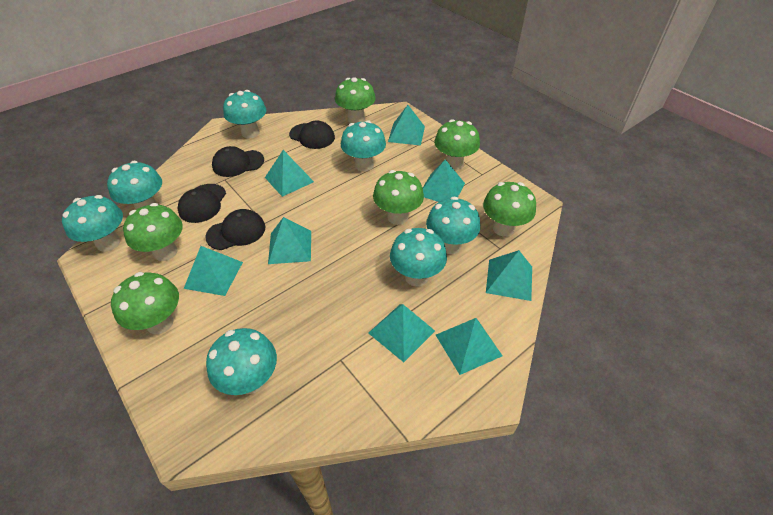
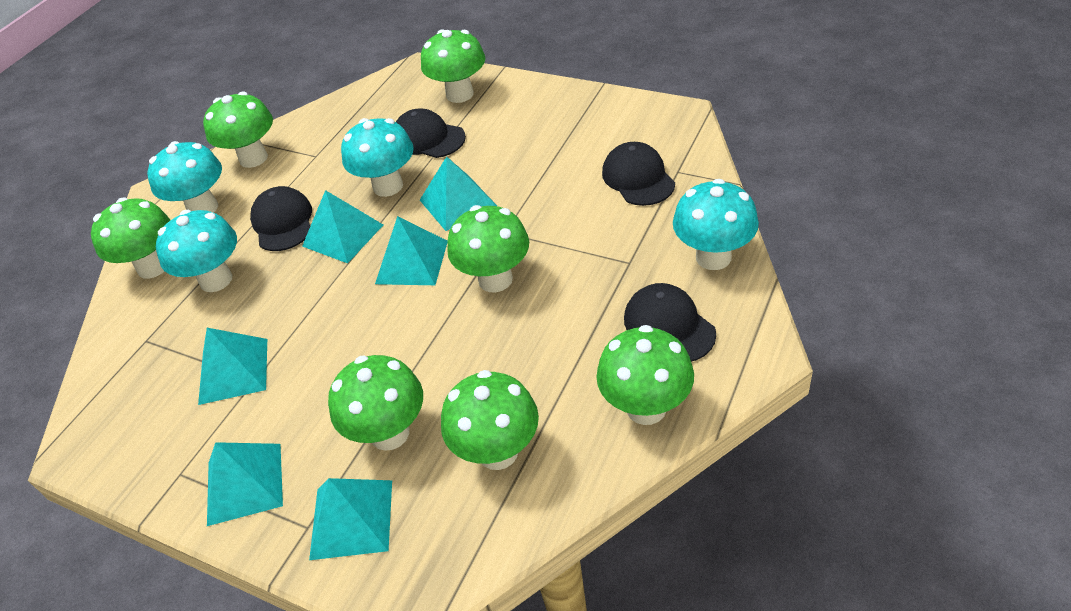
green mushroom: [111,272,179,334] [123,203,183,261] [335,77,376,123] [373,170,424,225] [434,119,480,170] [483,182,536,237] = 6 -> [91,198,170,279] [203,92,273,168] [328,355,423,451] [421,29,485,103] [441,370,539,470] [447,205,529,292] [596,325,694,425] = 7
turquoise mushroom: [62,195,123,252] [107,161,162,209] [206,328,277,395] [223,90,266,138] [341,120,386,171] [390,228,447,287] [426,197,480,254] = 7 -> [147,141,222,213] [156,210,237,292] [341,118,414,197] [673,179,759,270] = 4
turquoise pyramid: [184,246,243,296] [265,150,314,197] [268,217,311,264] [368,304,435,362] [388,105,425,146] [423,159,465,202] [436,318,502,375] [486,250,532,301] = 8 -> [198,328,267,405] [207,442,283,526] [302,190,383,263] [309,478,392,560] [375,216,448,285] [420,157,497,231] = 6

